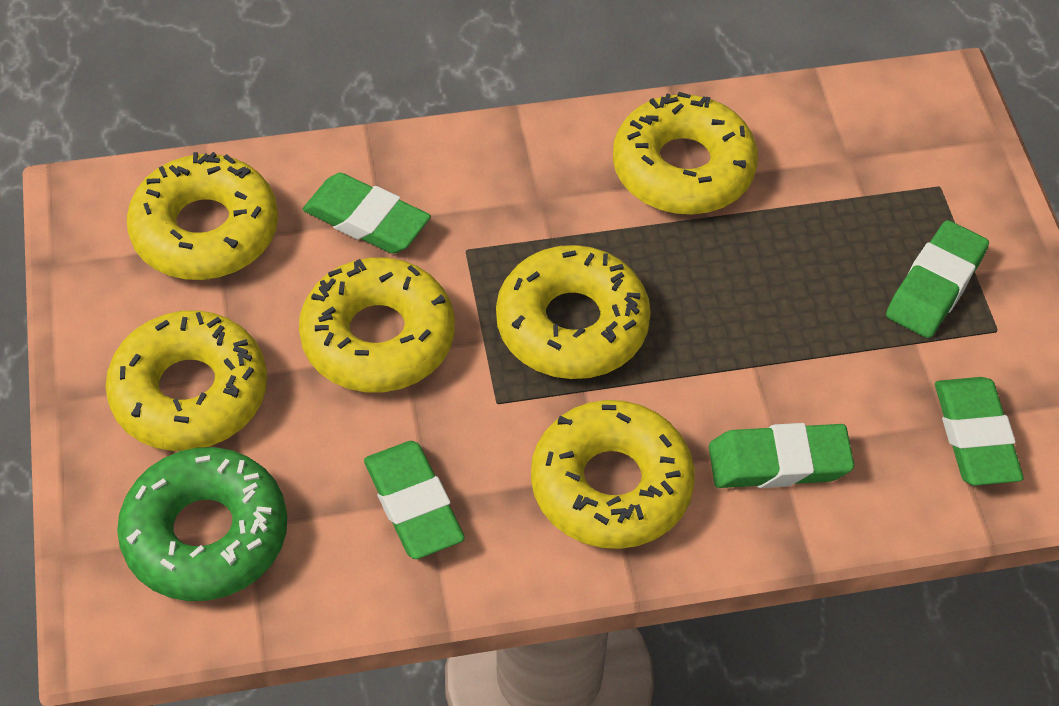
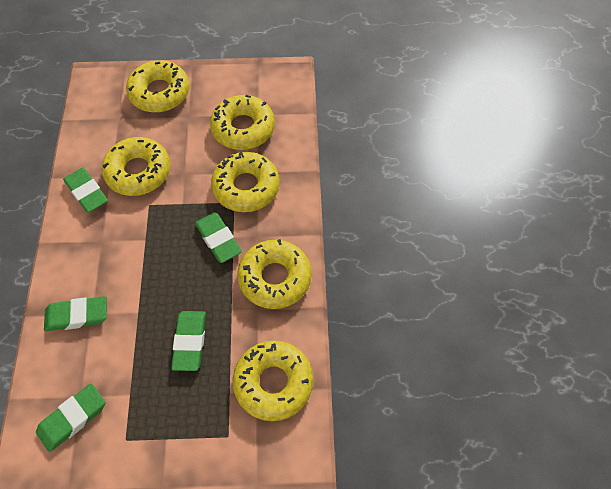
green donut: [117,447,287,601] = 1 -> none = 0

